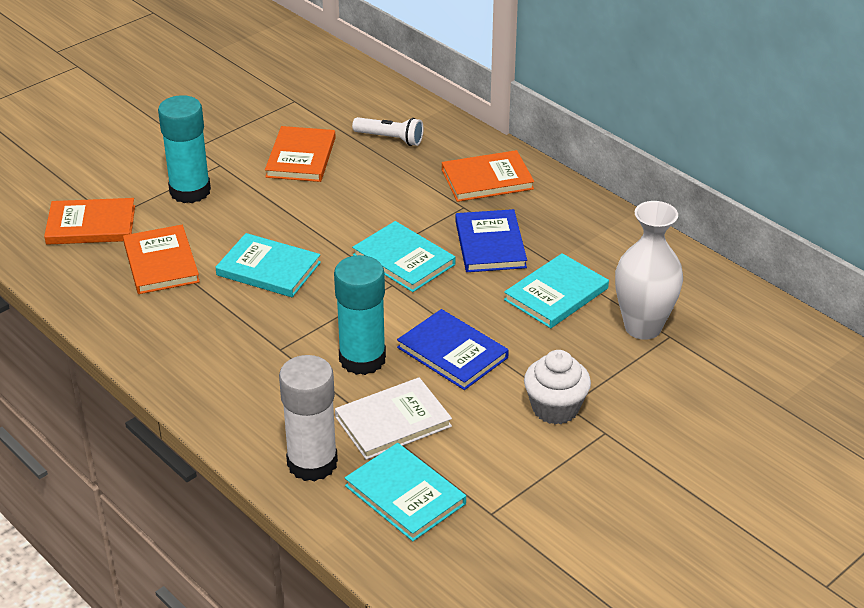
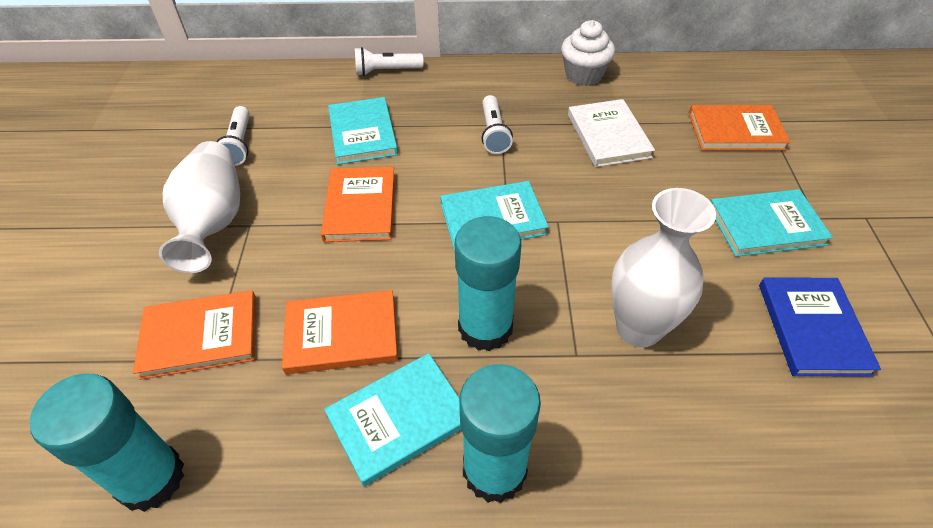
blue book: [397,309,509,390] [455,209,527,272] = 2 -> [759,278,881,377] = 1
turquoise glue stick: [158,95,211,203] [334,255,386,375] = 2 -> [29,374,184,512] [455,216,521,351] [459,364,541,503] = 3
white flashlight: [352,117,423,146] = 1 -> [216,106,250,166] [355,47,424,76] [482,95,513,154] = 3
white glue stick: [279,355,338,482] = 1 -> none = 0
white vase: [615,201,683,340] = 1 -> [159,141,240,273] [611,188,716,347] = 2

